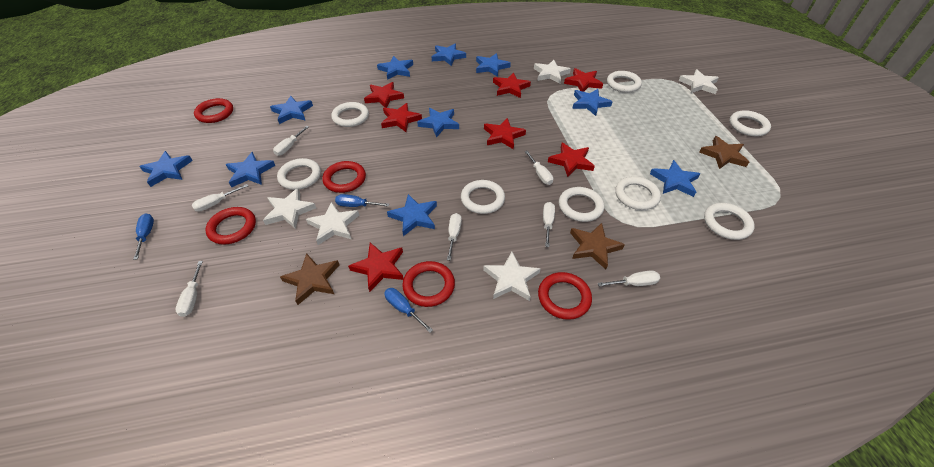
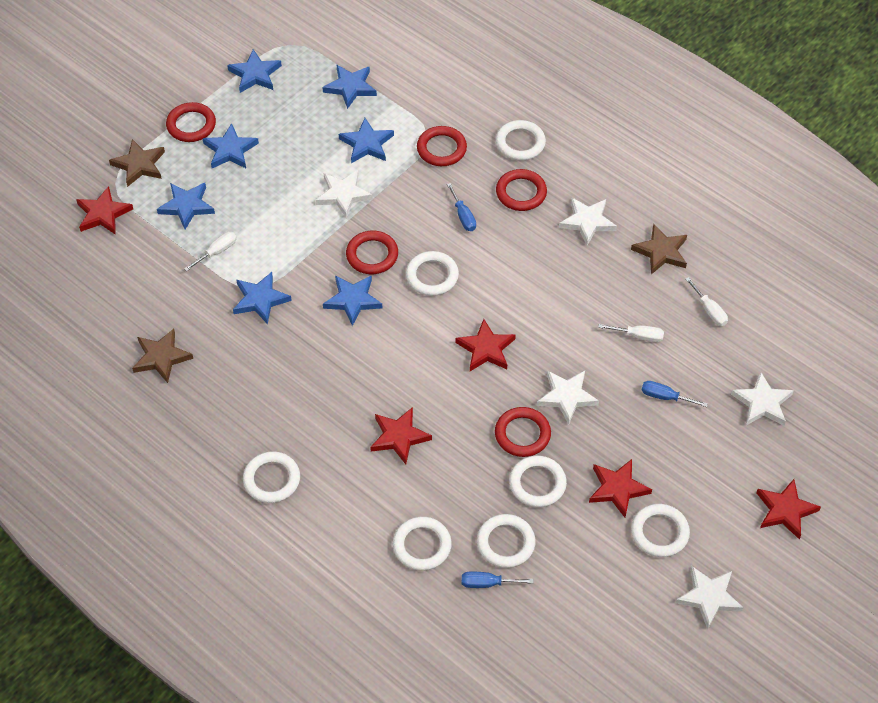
blue star: [139,151,193,187] [225,152,275,187] [270,96,313,124] [377,56,413,80] [387,194,437,236] [417,108,459,137] [432,44,466,66] [476,53,511,77] [572,89,613,116] [650,160,701,197] = 10 -> [157,183,215,229] [203,123,259,168] [227,49,282,93] [233,272,292,325] [322,64,377,109] [323,275,382,326] [339,118,394,163] = 7
red star: [348,243,403,292] [364,82,404,108] [381,103,422,132] [484,118,526,149] [493,72,531,98] [548,143,595,177] [564,68,603,92] = 7 -> [76,186,133,235] [370,407,432,464] [455,319,516,371] [589,459,652,518] [756,479,821,540] = 5
white ring: [277,158,321,190] [331,102,369,127] [461,180,505,214] [559,187,604,222] [607,71,642,93] [615,176,661,210] [704,203,755,240] [730,110,771,136] = 8 -> [243,451,300,503] [393,517,452,571] [406,251,459,296] [477,514,536,568] [496,120,546,160] [509,456,567,507] [631,504,690,557] = 7
white screwdriver: [176,261,203,317] [192,184,248,212] [273,126,309,156] [447,213,462,261] [525,151,553,185] [543,202,555,247] [598,270,660,287] = 7 -> [184,232,237,271] [598,324,664,342] [686,277,728,326] = 3

